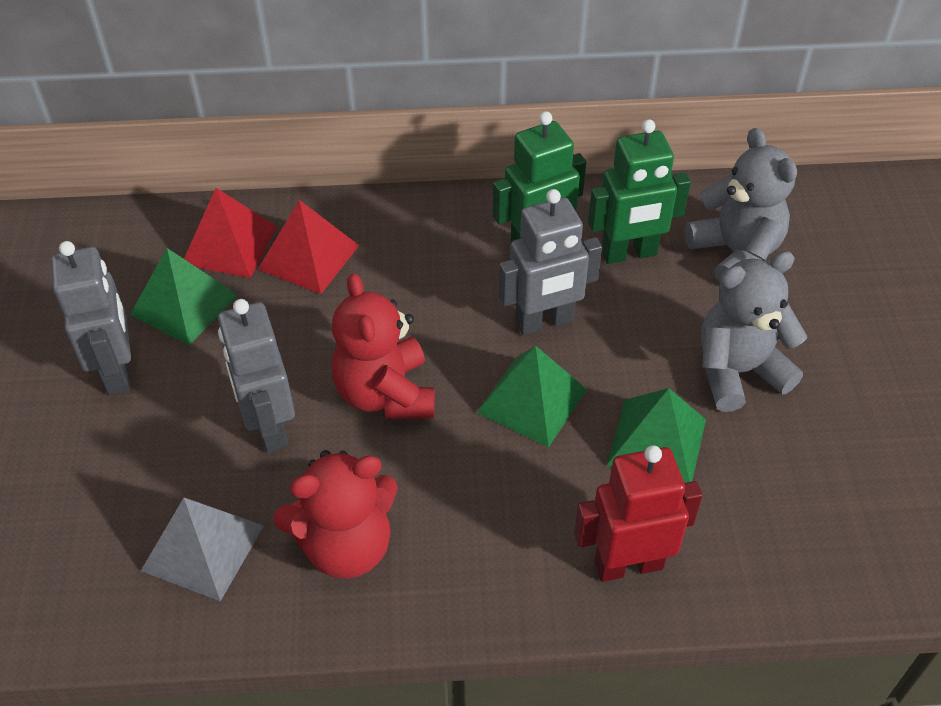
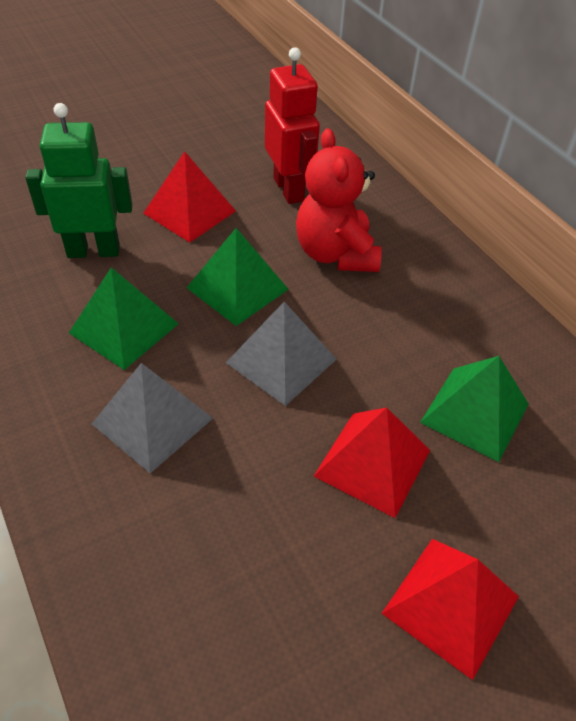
green robot: [493,111,586,242] [588,119,691,264] = 2 -> [25,103,132,258] = 1
grey pyramid: [141,498,264,601] = 1 -> [92,363,213,473] [226,302,337,406] = 2
grey robot: [51,241,131,395] [218,299,295,453] [499,189,602,335] = 3 -> none = 0
grey teddy bear: [684,128,797,283] [701,251,807,412] = 2 -> none = 0
red pyramid: [184,188,277,278] [258,200,359,294] = 2 -> [143,151,236,243] [314,408,430,518] [381,539,519,680] = 3
red teddy bear: [274,450,398,579] [332,273,435,419] = 2 -> [296,128,382,272] = 1

